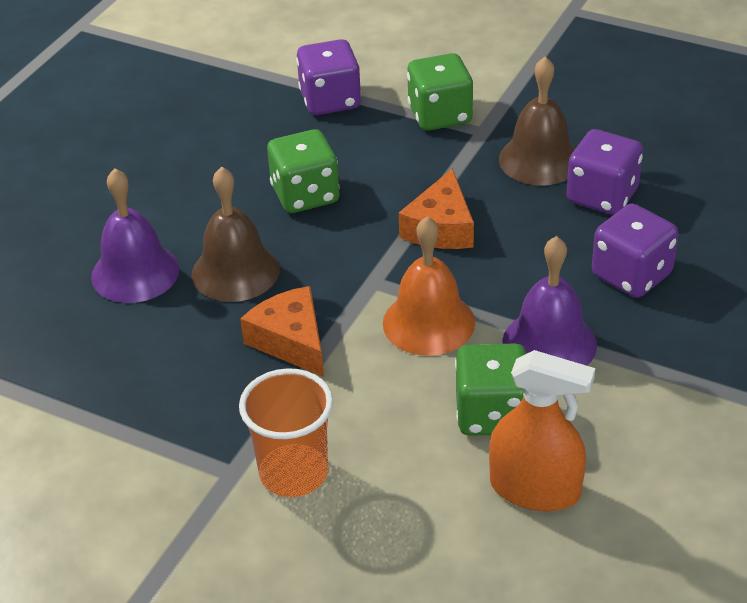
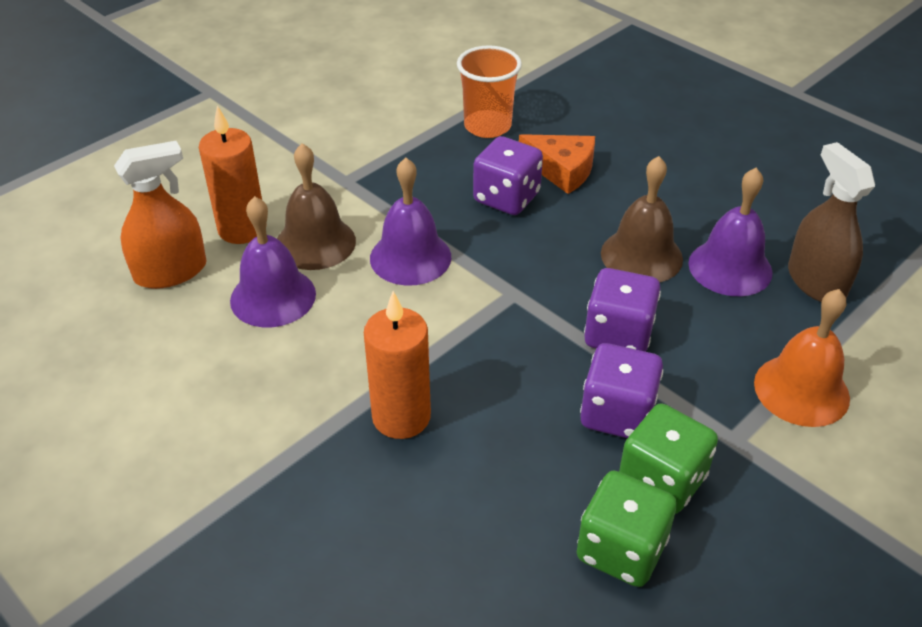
brown spray bottle: none = 0 -> [788,142,875,302] = 1
green dice: [267,129,340,213] [407,53,473,131] [455,343,527,436] = 3 -> [577,471,677,587] [619,404,718,514] = 2
orange candle: none = 0 -> [199,106,262,244] [364,291,431,439] = 2
orange cheese: [240,286,324,377] [399,168,474,249] = 2 -> [519,134,595,194] = 1
purple bell: [91,168,180,303] [502,236,597,366] = 2 -> [230,196,316,327] [370,158,451,286] [688,168,773,296] = 3

